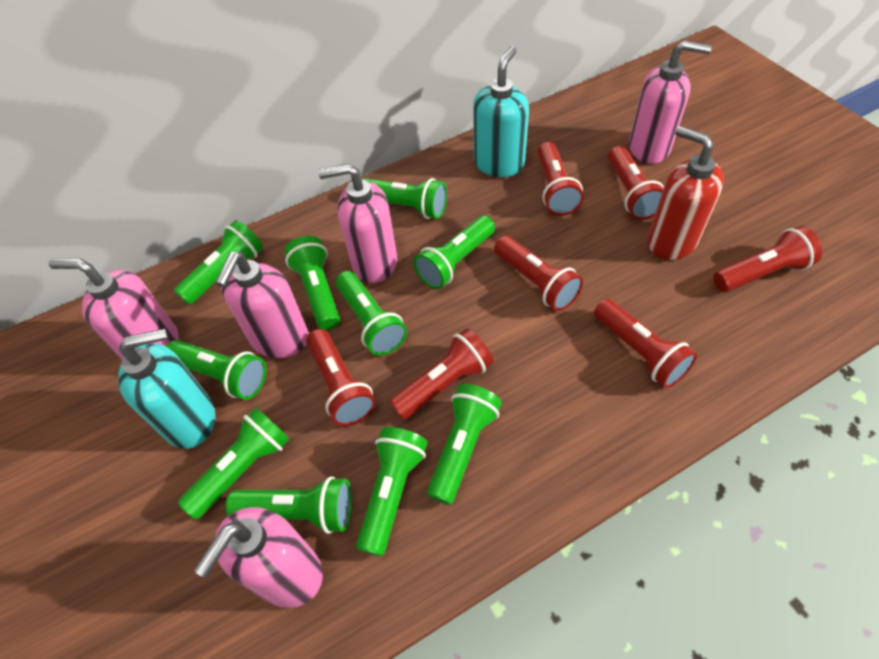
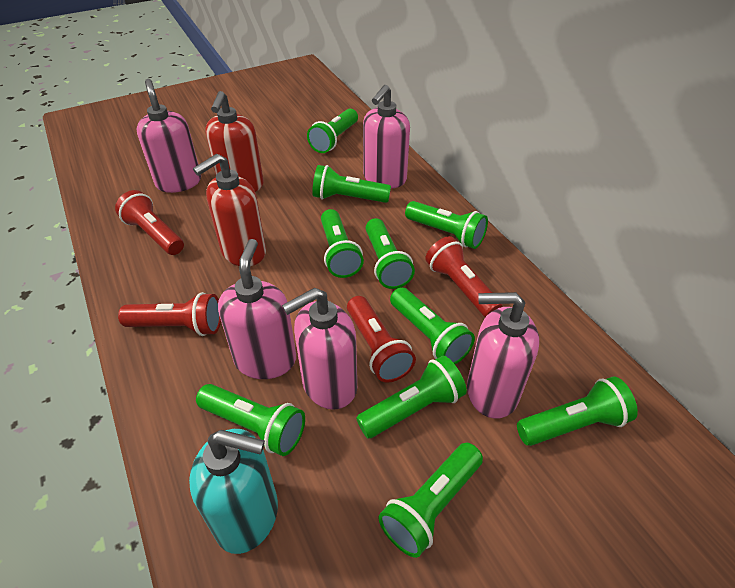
red flashlight: [306,329,376,426] [389,328,493,420] [494,236,583,311] [537,142,584,216] [594,299,697,388] [608,145,664,220] [713,226,822,292] = 7 -> [115,190,184,255] [118,292,221,336] [347,296,416,383] [425,236,502,317] = 4
red soap dispenser: [647,126,724,260] = 1 -> [193,154,266,266] [205,91,264,192] = 2
turquoise soap dispenser: [118,329,215,449] [473,46,529,177] = 2 -> [189,429,278,554] = 1

